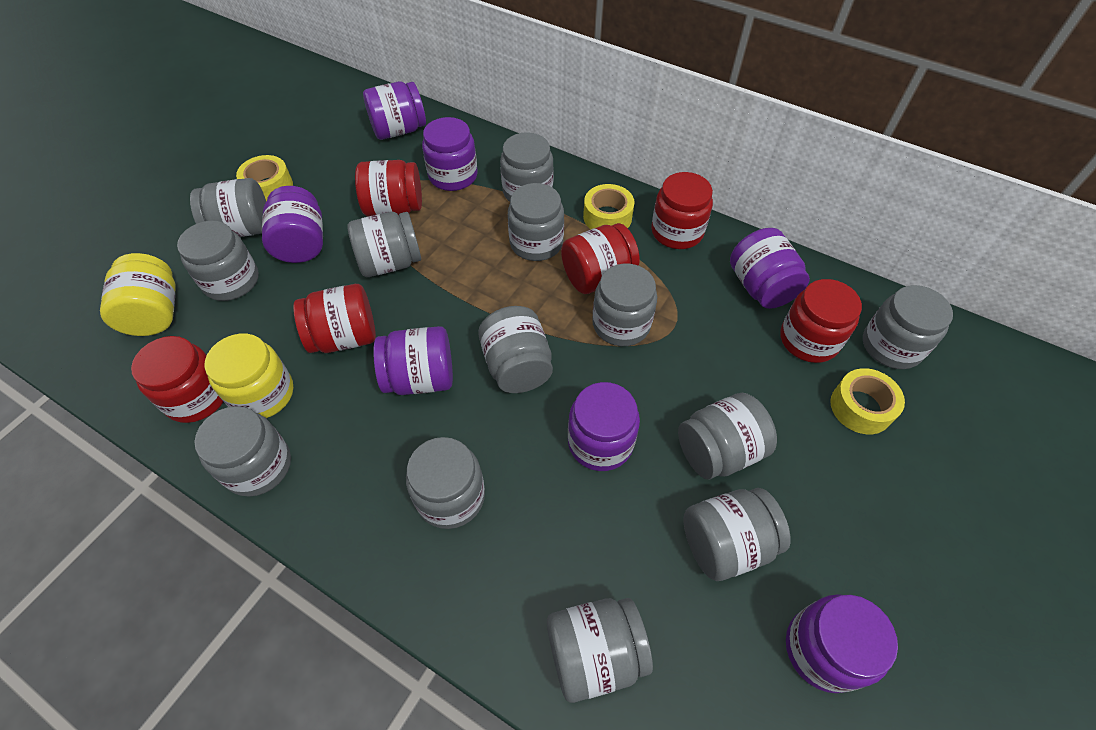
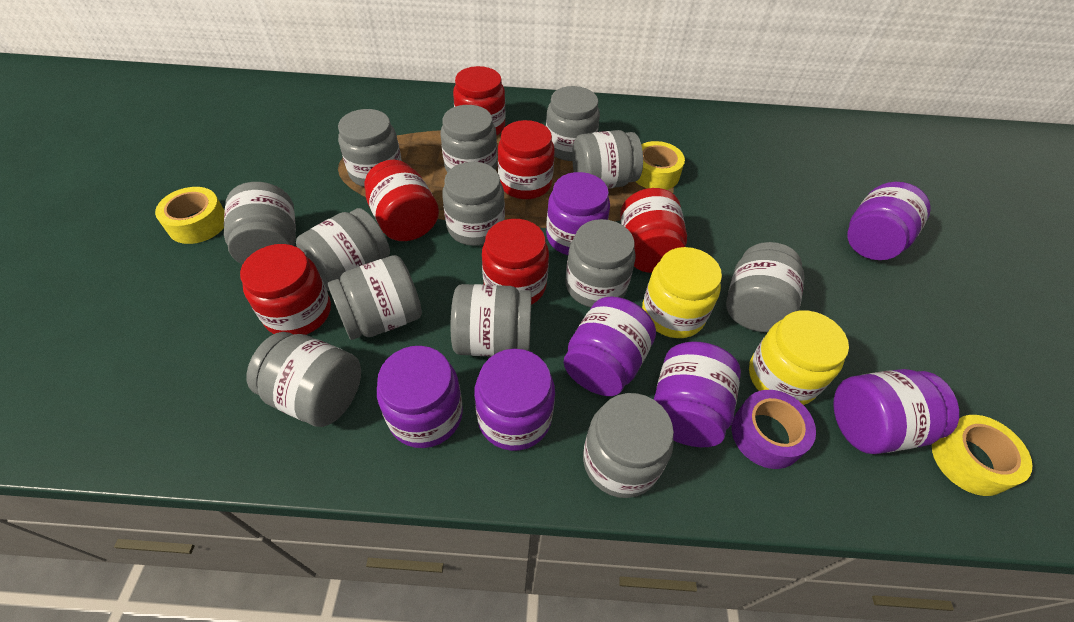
purple tape: none = 0 -> [732,390,816,469] = 1

